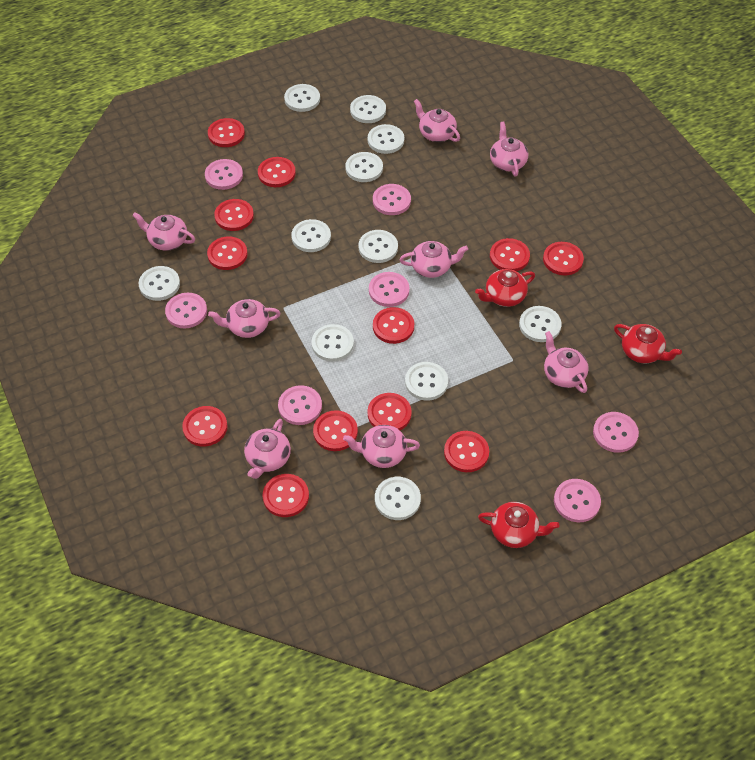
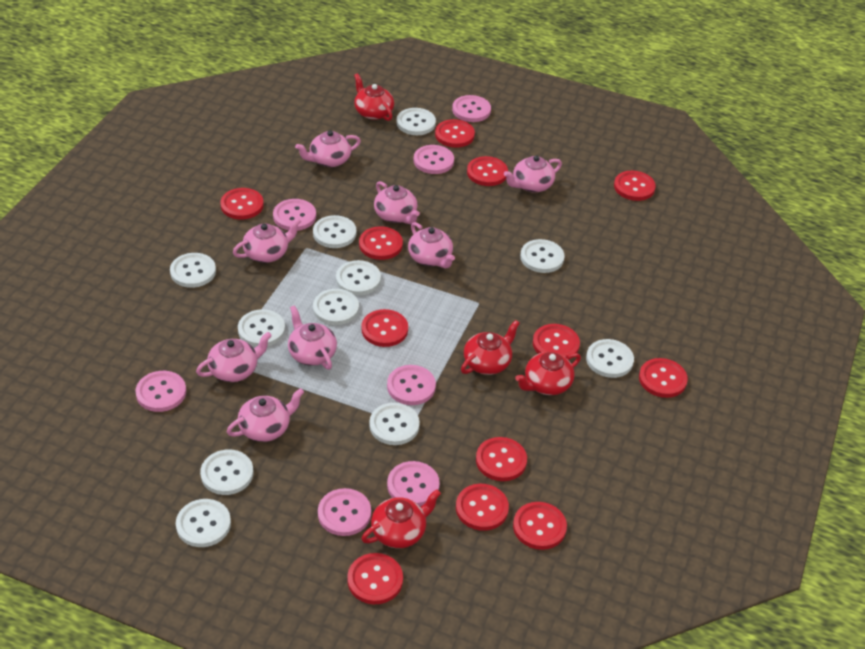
red teapot: [475,269,535,307] [478,502,560,548] [614,324,682,363] = 3 -> [354,73,394,121] [362,489,441,548] [461,320,520,375] [515,352,581,395] = 4

